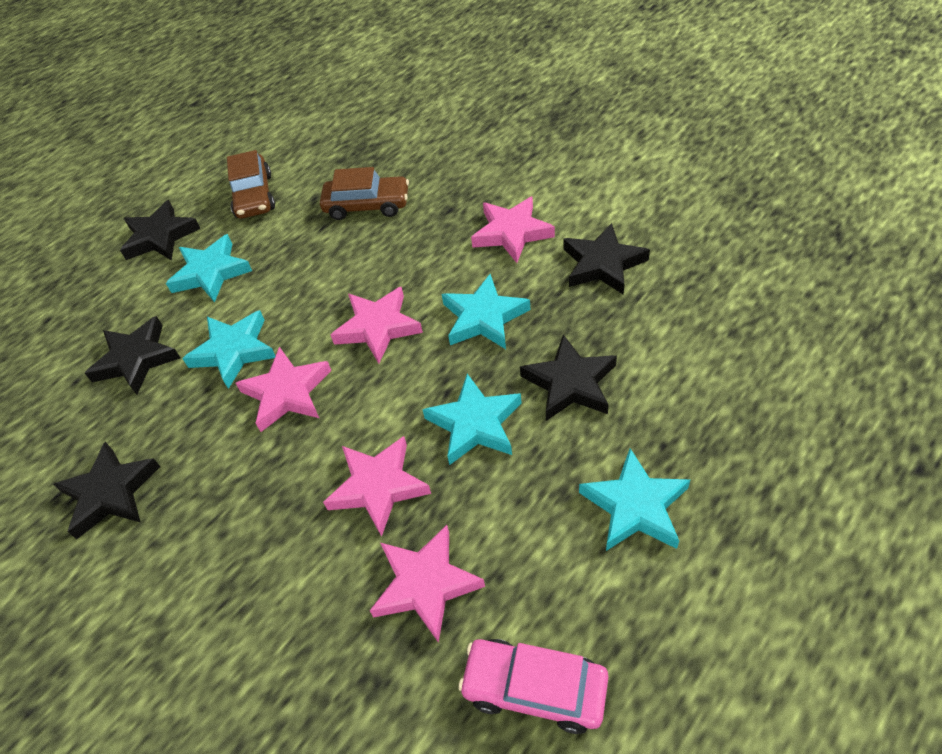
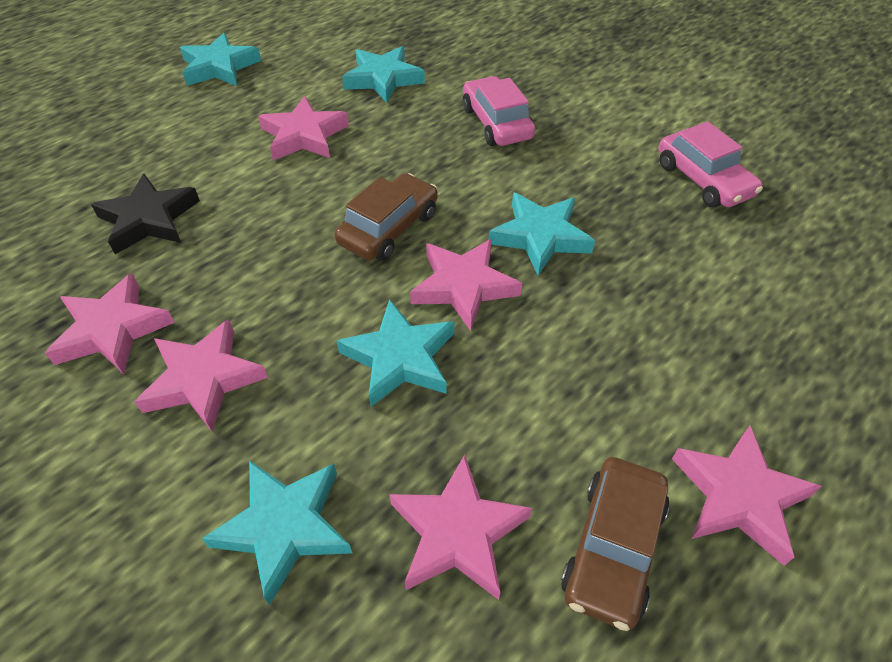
black star: [53,442,160,539] [85,316,181,395] [120,200,201,261] [520,335,617,421] [563,223,650,295] = 5 -> [91,174,200,254] = 1
pink car: [458,639,609,734] = 1 -> [463,76,535,146] [659,121,763,208] = 2
pink star: [236,347,331,432] [323,436,431,537] [331,287,423,363] [370,525,485,643] [471,196,555,263] = 5 -> [45,273,175,374] [135,319,268,432] [258,96,349,160] [389,455,532,600] [410,239,522,331] [672,426,822,566] = 6

